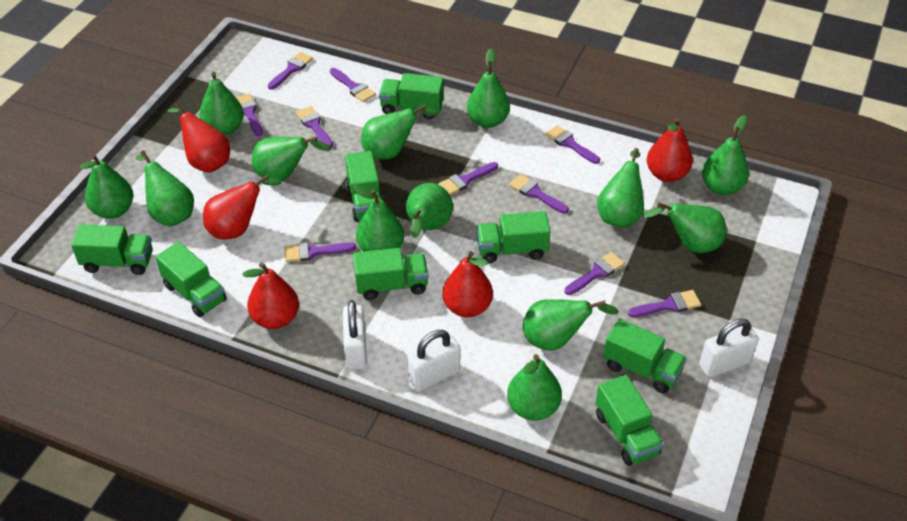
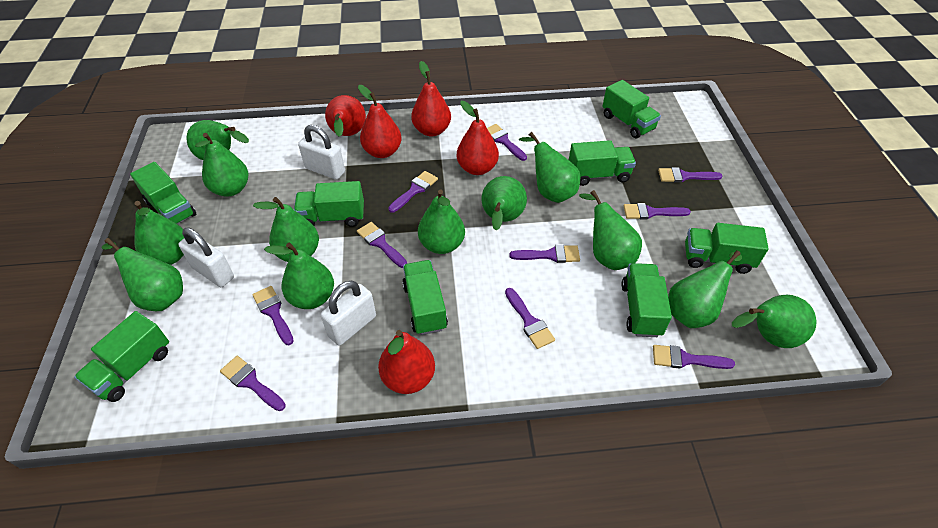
green pear: [80,154,134,219] [136,150,194,227] [199,72,244,135] [252,137,331,181] [352,185,404,251] [361,104,439,160] [406,183,453,238] [467,48,510,128] [507,354,562,421] [523,299,619,350] [597,148,644,228] [642,202,727,253] [702,115,749,195] = 13 -> [101,238,183,311] [135,201,184,265] [187,120,249,160] [195,133,248,197] [253,197,319,262] [264,242,334,309] [418,190,465,254] [481,176,527,230] [519,132,580,203] [579,190,642,270] [668,250,742,328] [732,295,816,348] = 12

